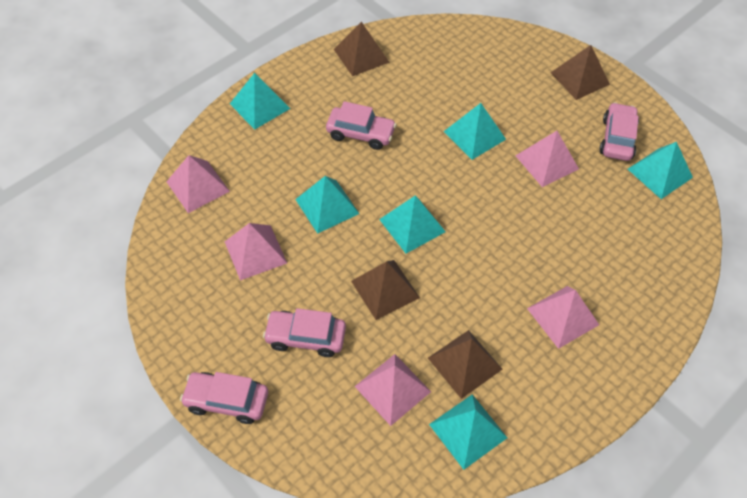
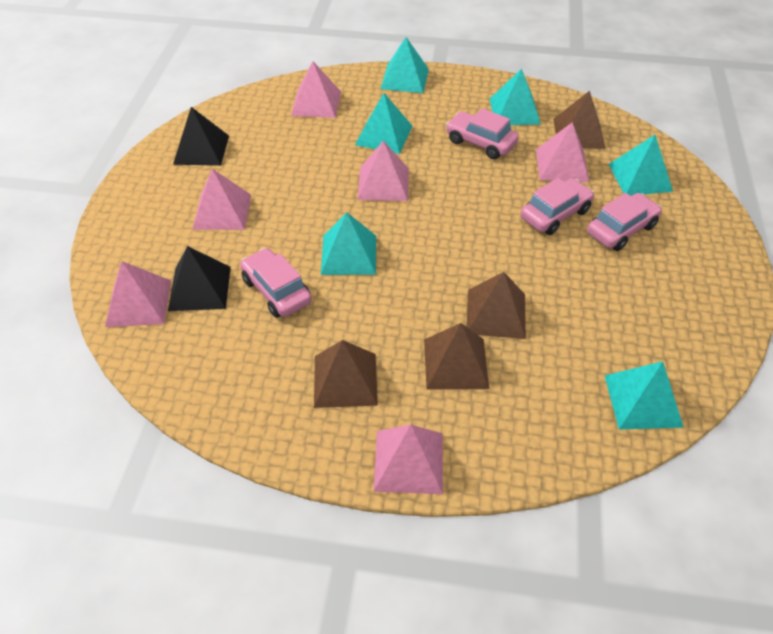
black pyramid: none = 0 -> [168,246,231,311] [173,107,229,166] = 2
pink pyramid: [166,155,230,213] [225,223,287,280] [355,354,431,426] [515,131,579,187] [527,286,599,349] = 5 -> [105,261,171,327] [192,169,251,230] [291,61,341,118] [357,141,409,201] [373,425,443,494] [536,122,589,182] = 6

